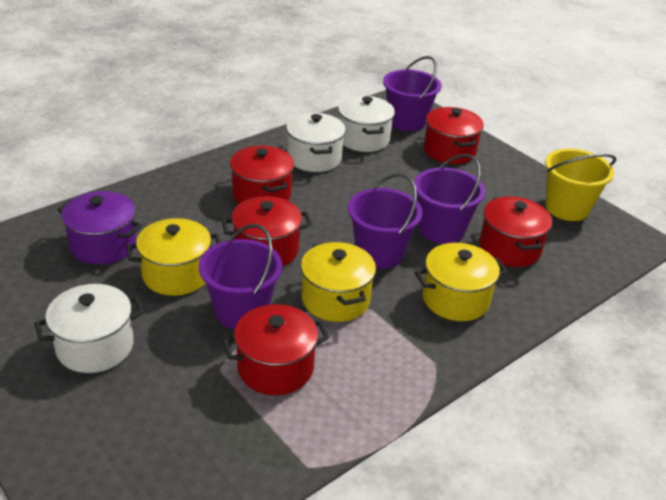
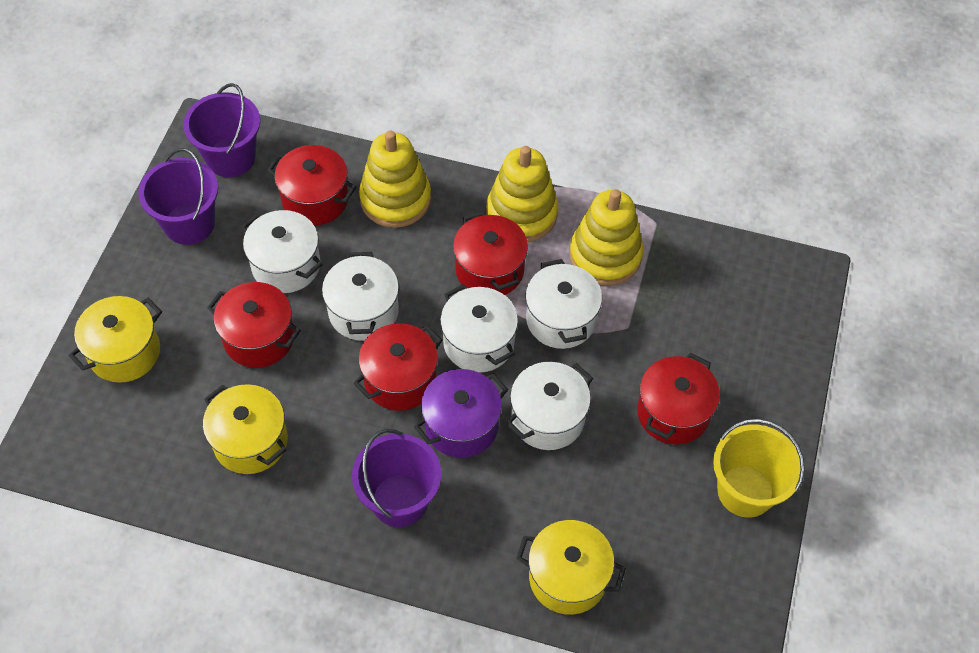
purple bucket: [199,224,283,329] [348,173,423,269] [383,56,441,131] [414,154,485,244] = 4 -> [138,148,218,245] [183,83,260,177] [352,429,441,527] = 3
white pot: [34,284,144,373] [286,113,346,172] [338,96,395,152] = 3 -> [241,210,323,293] [322,252,399,341] [440,284,518,373] [506,362,593,450] [525,259,602,349] = 5
yellow stacking toy: none = 0 -> [359,130,431,228] [487,146,558,242] [570,189,644,286] = 3

